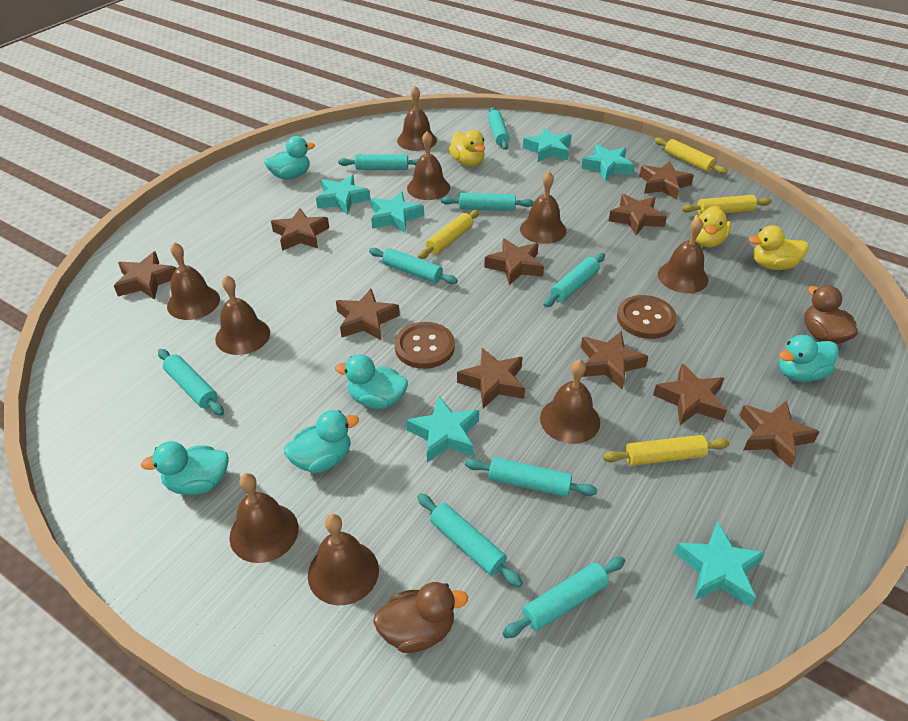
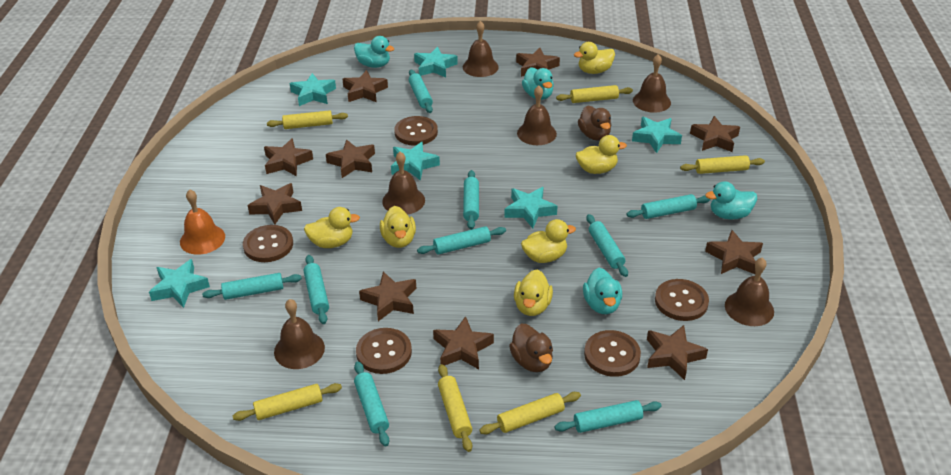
brown bell: [167,242,220,320] [215,275,270,355] [229,473,299,563] [308,514,379,605] [397,86,437,151] [407,131,450,200] [520,172,566,244] [540,359,600,444] [658,217,708,293] = 9 -> [274,299,325,369] [382,152,425,215] [463,21,499,77] [517,86,557,145] [633,54,671,113] [725,257,774,326] = 6
brown button: [394,322,455,369] [617,295,677,339] = 2 -> [243,225,293,262] [356,328,412,374] [394,116,438,146] [584,330,641,377] [655,279,709,321] = 5
orange bell: none = 0 -> [180,189,225,255] = 1
turquoise duck: [141,441,229,495] [264,136,315,180] [284,410,359,473] [335,354,408,409] [779,335,838,382] = 5 -> [354,36,394,68] [522,67,554,100] [583,268,622,314] [705,181,757,220] = 4
yellow duck: [449,130,485,166] [693,206,731,248] [749,225,808,270] = 3 -> [304,207,360,248] [380,206,416,248] [514,270,553,316] [521,219,576,263] [574,42,615,74] [576,135,627,174] = 6
yellow rolling pin: [418,209,480,259] [603,435,729,466] [655,137,728,174] [682,195,772,215] = 4 -> [233,383,342,421] [267,110,348,129] [438,364,472,452] [479,392,581,434] [556,85,633,103] [680,155,765,174] = 6

